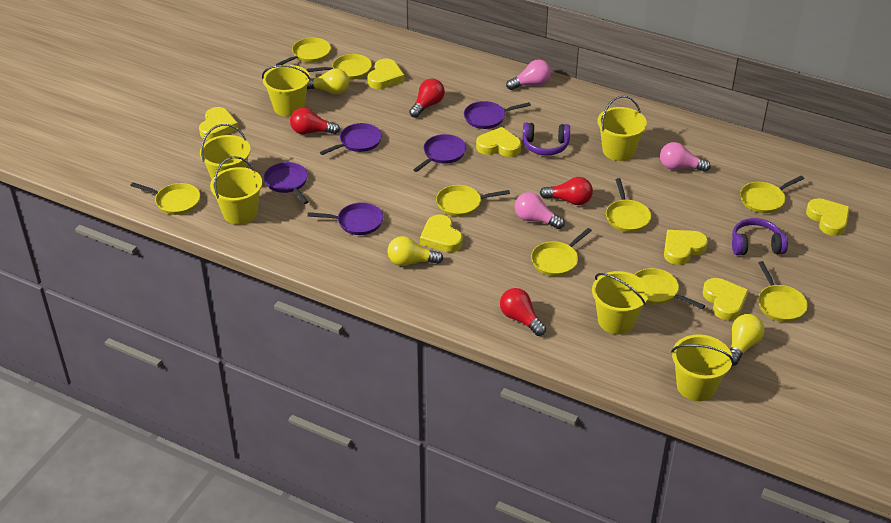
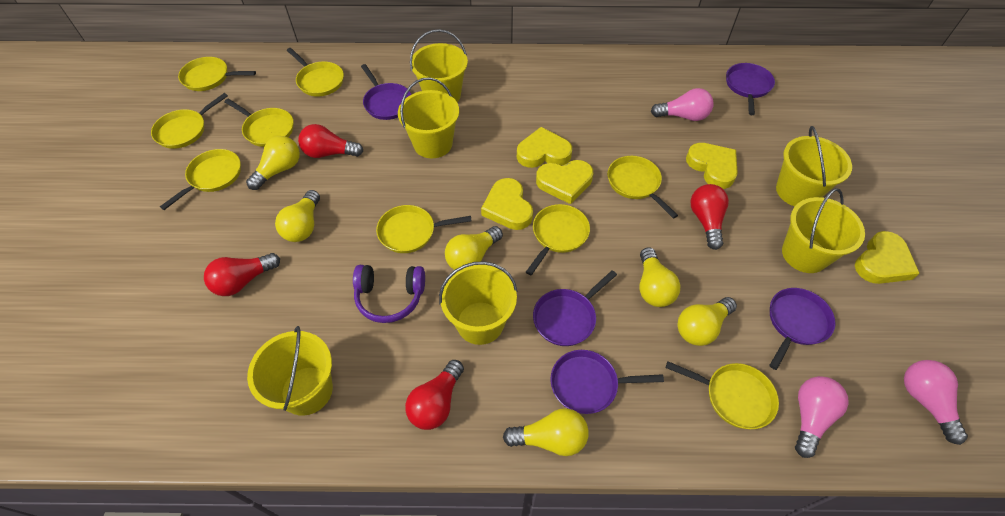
purple headphones: [522,123,570,156] [732,218,788,255] = 2 -> [353,265,425,323] = 1
yellow heart: [199,107,238,140] [367,58,404,89] [420,214,463,252] [476,127,521,157] [664,230,708,265] [703,278,749,320] [806,198,850,236] = 7 -> [481,178,533,230] [517,127,572,168] [536,160,593,204] [686,143,738,189] [855,231,920,284] = 5
yellow light bulb: [307,68,349,94] [387,236,443,266] [730,314,764,365] = 3 -> [246,136,300,190] [275,190,320,242] [445,226,503,270] [503,408,589,456] [640,247,680,307] [678,297,737,346] = 6

